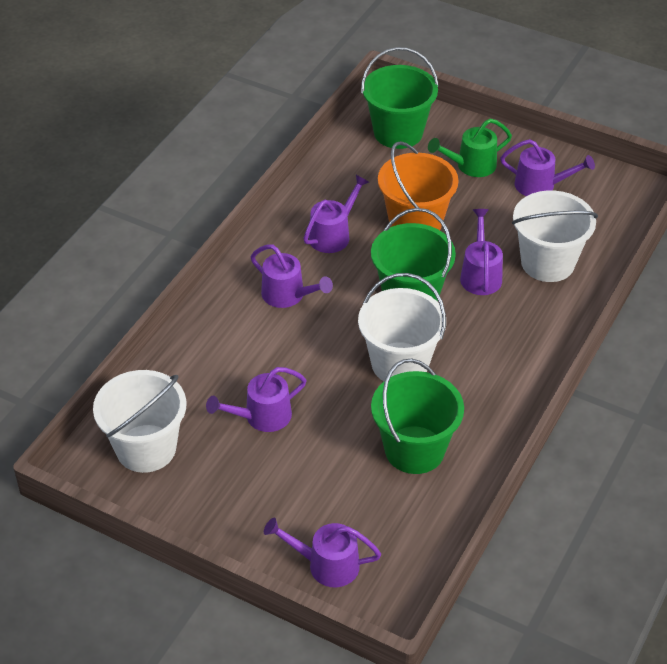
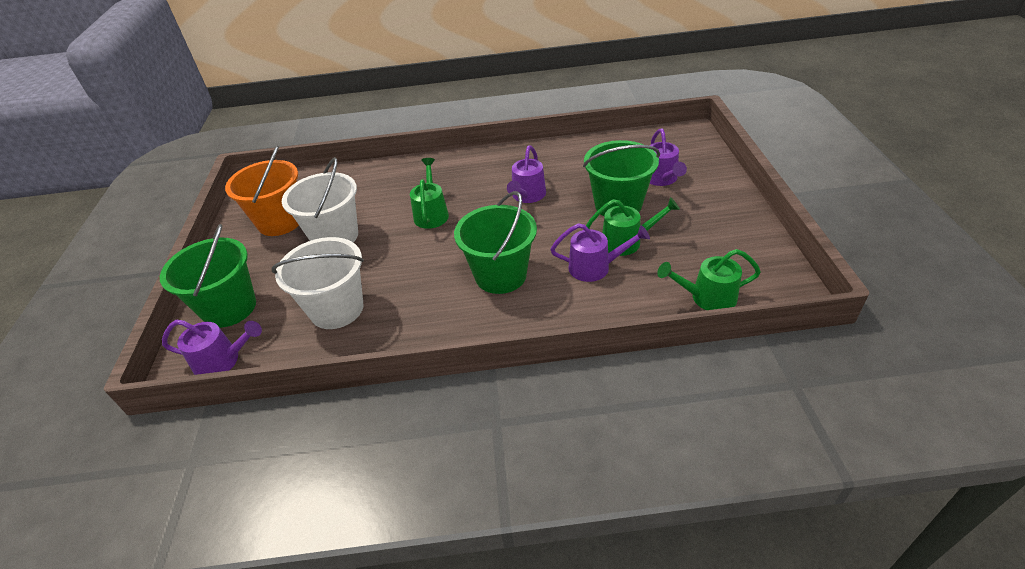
green watering can: [428,119,512,177] = 1 -> [410,158,449,229] [586,197,680,256] [657,249,761,310] = 3
purple watering can: [206,367,307,432] [251,245,333,308] [264,518,381,587] [303,175,369,253] [460,209,503,295] [500,139,595,196] = 6 -> [162,320,262,375] [507,146,546,203] [550,223,650,282] [650,128,687,186] = 4
white bucket: [93,370,186,473] [358,273,446,381] [512,190,598,282] = 3 -> [272,237,364,329] [282,157,358,242] = 2

